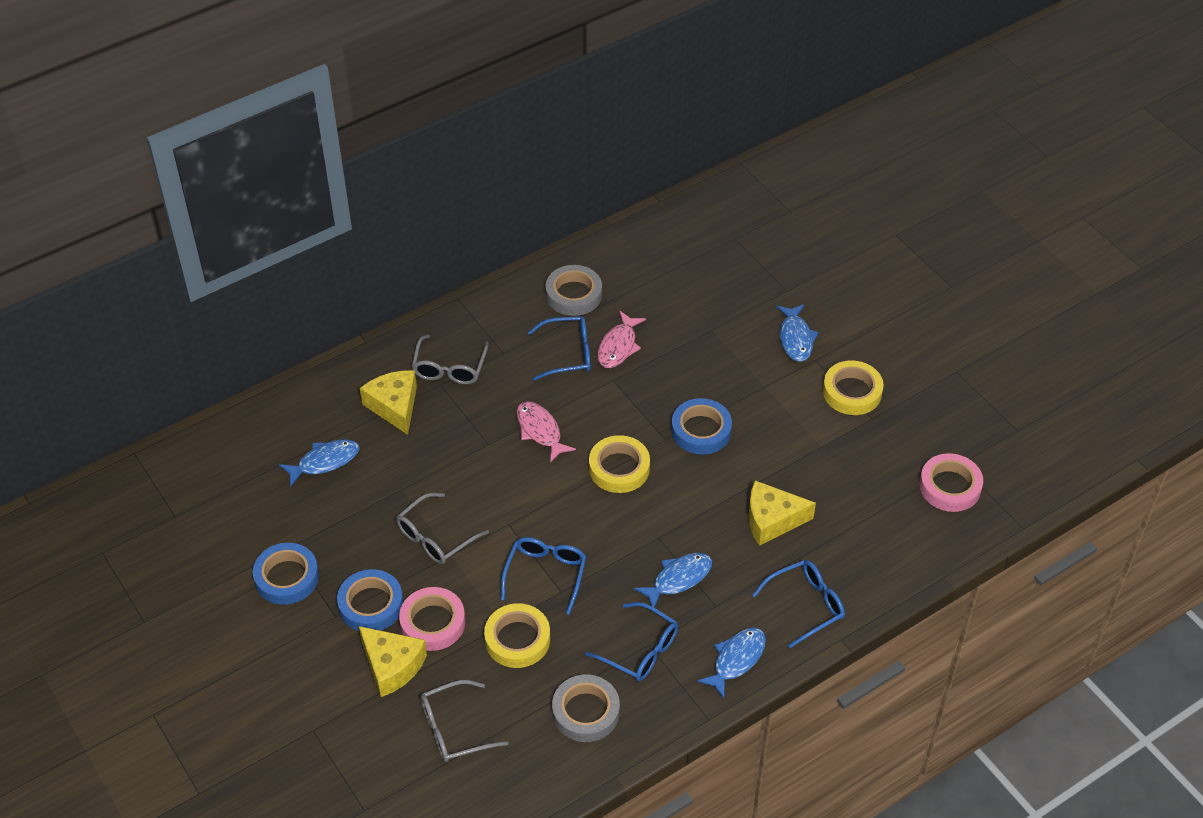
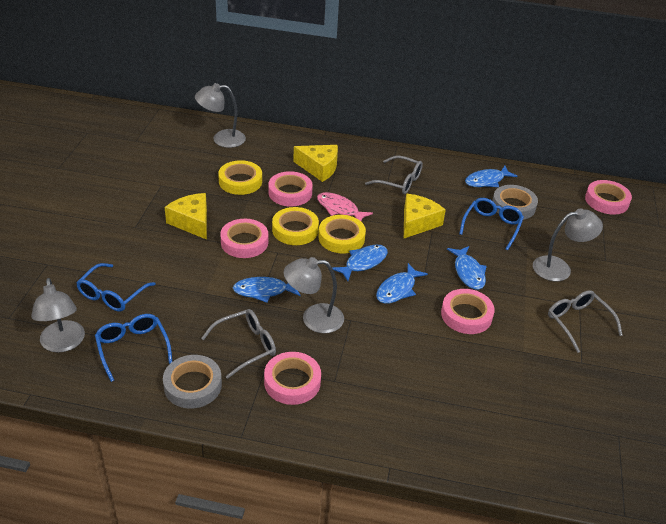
blue fish: [279,439,360,487] [634,553,712,608] [697,628,766,699] [776,304,819,362] = 4 -> [233,277,301,303] [332,245,388,281] [376,263,428,304] [447,246,487,290] [465,166,517,187] = 5
blue glasses: [501,537,586,615] [528,316,591,381] [585,602,678,681] [752,560,845,648] = 4 -> [76,263,156,312] [95,314,173,382] [459,198,524,250] = 3
blue tape: [253,543,319,605] [337,569,403,631] [671,398,732,455] = 3 -> none = 0
grey lamp: none = 0 -> [31,278,85,353] [195,83,246,148] [284,257,344,333] [533,209,603,281] = 4
pink fish: [516,401,576,463] [597,311,646,368] = 2 -> [317,192,373,221] = 1
pink tape: [399,587,465,651] [919,453,983,512] = 2 -> [220,219,268,258] [264,352,321,405] [268,171,313,206] [441,289,495,334] [585,180,632,215] = 5

